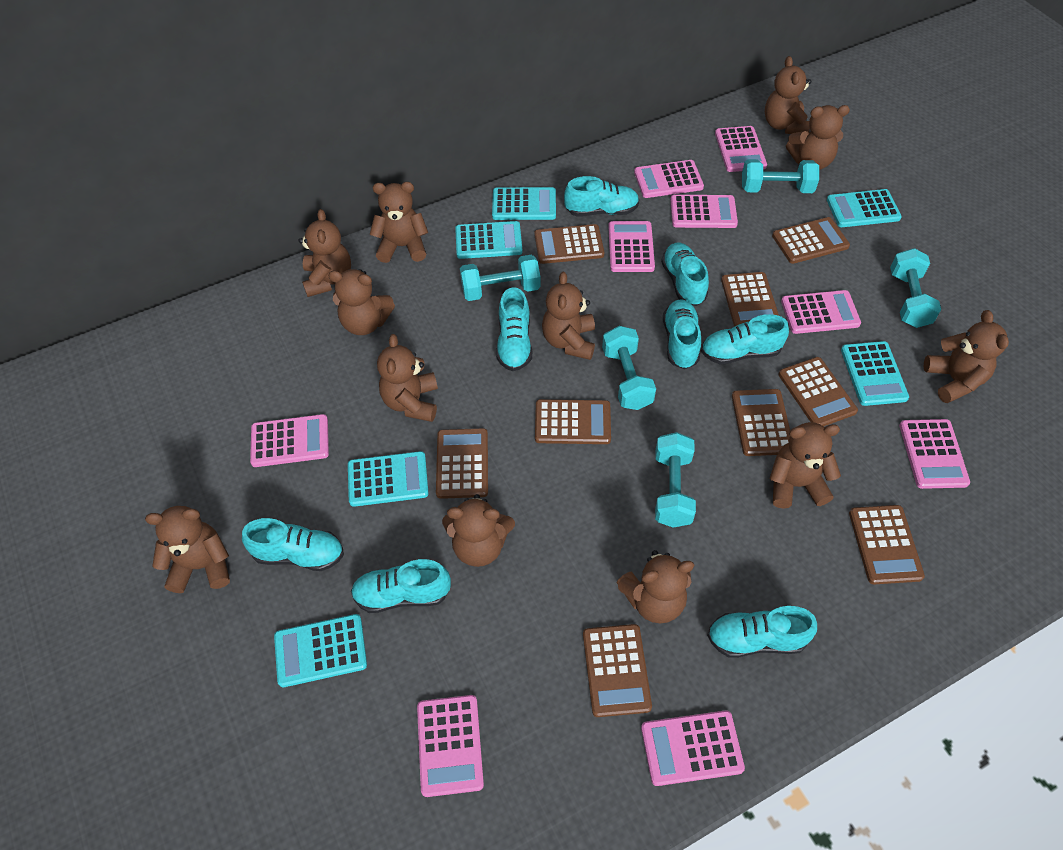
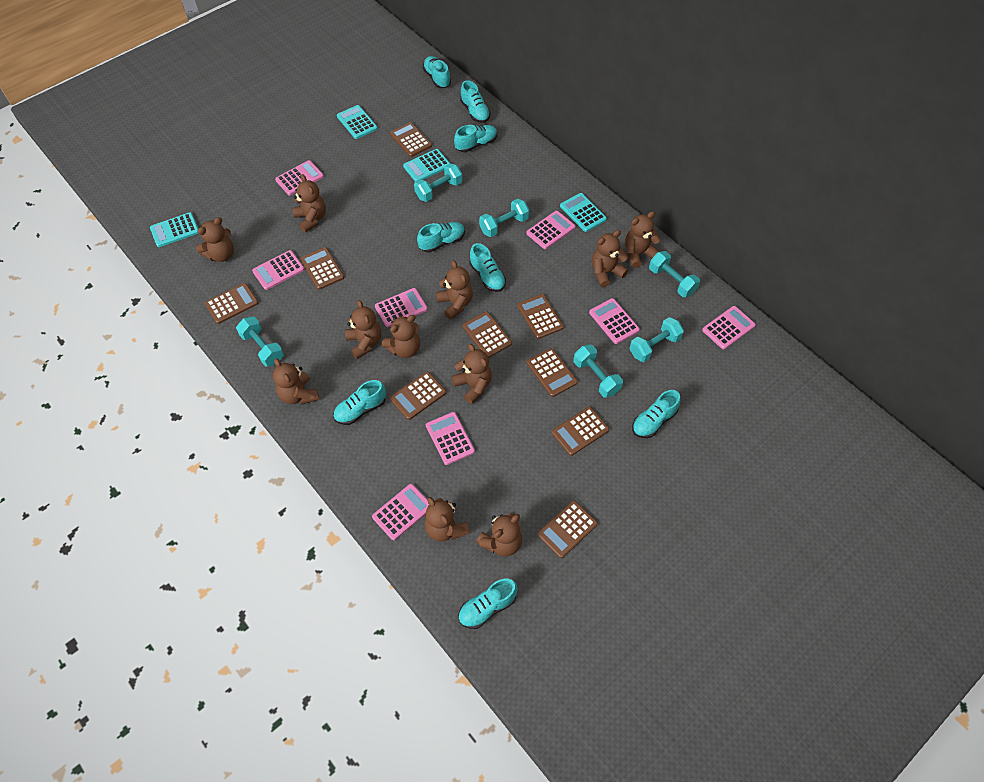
brown teddy bear: [145,506,230,593] [298,209,351,297] [328,269,395,335] [370,182,428,263] [377,334,438,422] [442,494,515,567] [542,272,595,360] [616,550,694,623] [765,56,811,134] [769,422,841,509] [786,105,850,170] [924,310,1009,403] = 12 -> [196,217,234,262] [273,358,319,404] [292,174,326,233] [345,300,381,359] [381,315,420,358] [424,497,470,542] [436,260,473,320] [451,344,492,404] [476,513,522,557] [592,230,628,287] [625,211,661,268] = 11
pink calculator: [250,414,329,467] [417,695,484,797] [608,221,655,272] [634,160,704,198] [641,710,745,786] [670,195,738,228] [715,126,767,172] [781,290,861,334] [899,419,970,489] = 9 -> [252,250,305,290] [275,160,324,196] [372,484,429,540] [375,288,428,327] [426,412,475,465] [526,211,575,249] [589,298,640,344] [702,306,756,349] = 8
turquoise calculator: [274,614,367,687] [348,451,429,507] [455,221,522,259] [492,187,556,220] [827,189,902,227] [841,341,909,406] = 6 -> [150,212,198,247] [337,105,378,139] [403,149,450,182] [560,193,607,232] = 4
turquoise dumbbell: [460,255,540,301] [602,326,656,410] [655,432,696,528] [742,159,819,193] [890,248,941,328] = 5 -> [236,317,284,367] [414,163,463,202] [479,199,529,237] [574,344,623,398] [629,317,684,362] [649,251,700,297] = 6

